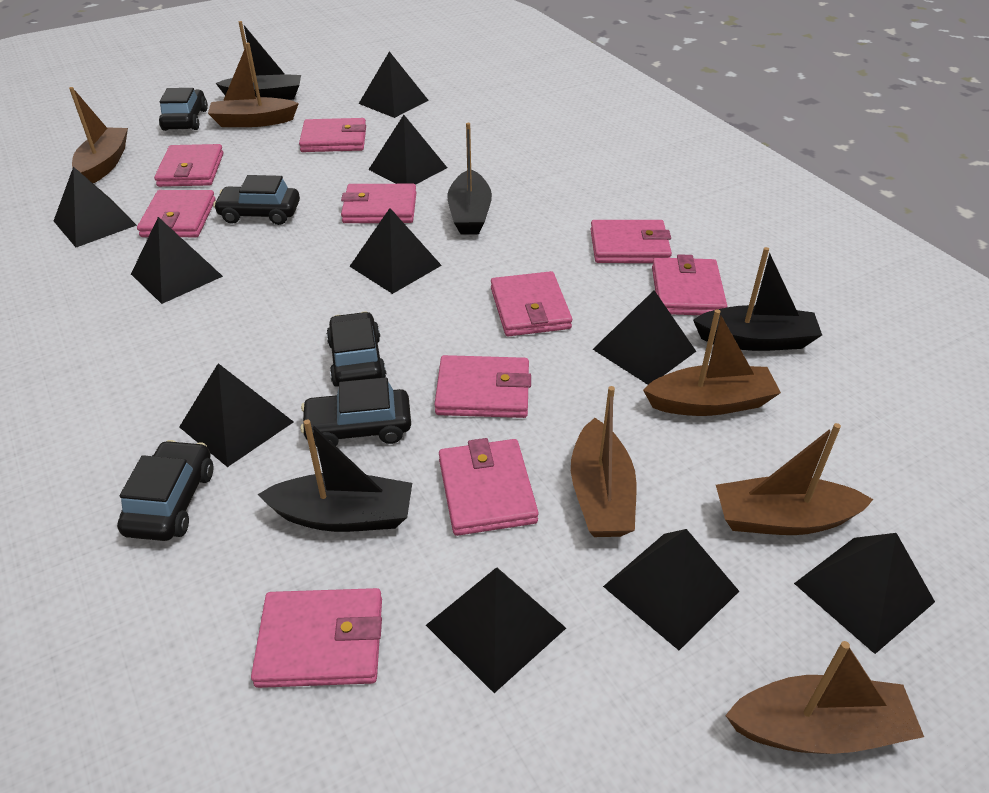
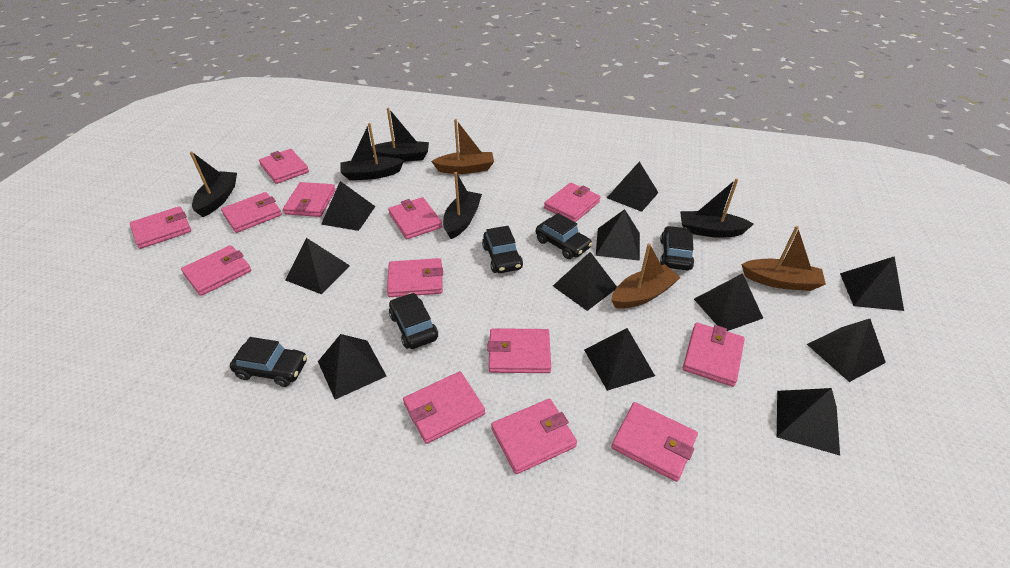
black boat: [216,21,301,100] [257,419,412,532] [447,123,492,234] [693,247,822,351] = 4 -> [189,151,237,217] [340,123,404,180] [371,108,429,162] [443,172,482,239] [680,179,754,238] = 5
black pyramid: [54,167,137,247] [131,217,223,304] [179,363,294,467] [349,208,442,294] [359,51,429,118] [368,115,447,185] [426,568,566,693] [593,290,696,385] [603,529,739,650] [794,533,935,654] = 10 -> [285,238,350,294] [318,334,386,400] [321,181,376,231] [553,252,617,311] [584,328,655,391] [596,209,640,261] [607,161,659,212] [694,273,763,331] [777,388,840,455] [807,319,886,382] [840,256,904,311] = 11
brown boat: [69,87,128,184] [208,43,299,127] [571,386,637,537] [643,309,781,416] [716,423,874,535] [725,641,924,754] = 6 -> [431,119,494,174] [611,243,681,309] [741,226,826,291] = 3
pink wallet: [137,190,216,237] [154,144,224,187] [251,588,382,688] [299,118,366,152] [341,184,416,223] [434,355,531,418] [439,438,539,536] [491,271,572,336] [590,220,672,263] [652,254,727,315] = 10 -> [130,206,191,249] [181,245,252,296] [221,192,282,233] [259,149,309,184] [283,182,336,217] [387,258,443,297] [388,197,442,239] [403,371,485,444] [487,328,551,373] [491,399,577,474] [544,183,601,222] [611,402,698,482] [683,323,745,387] = 13

